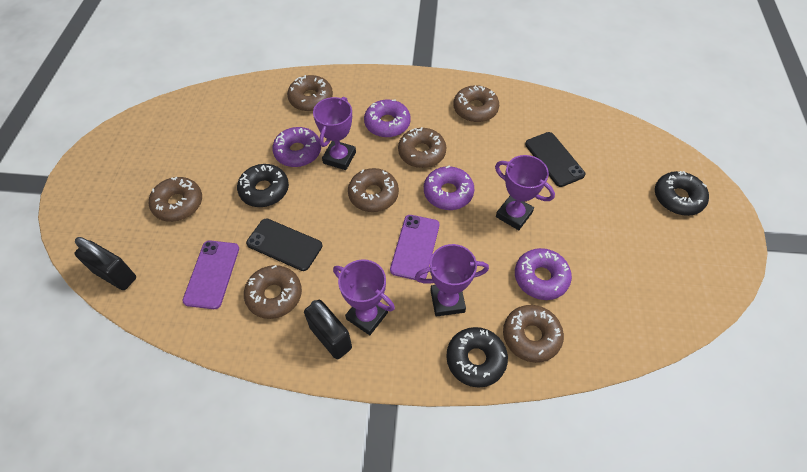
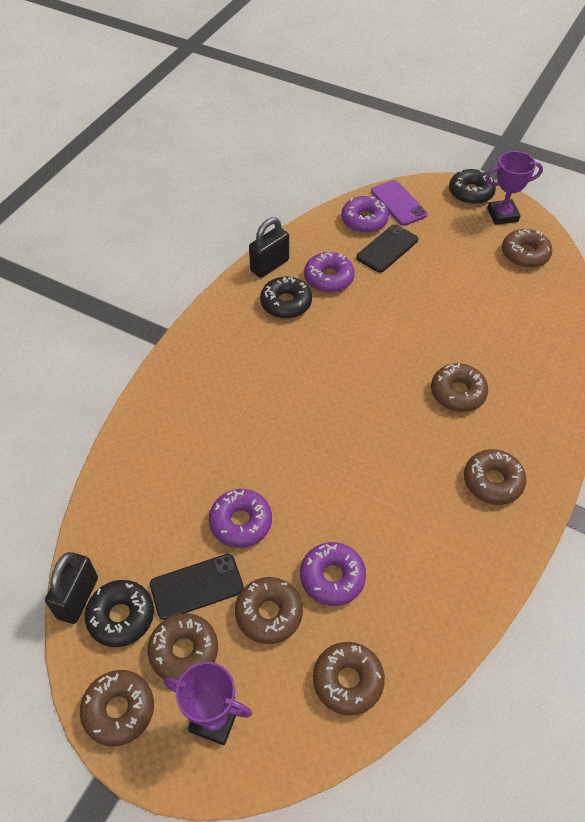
purple phone: [182,241,239,309] [390,215,439,280] = 2 -> [371,180,427,226] = 1
purple trophy: [313,97,356,170] [333,259,395,335] [415,244,489,317] [495,155,555,230] = 4 -> [164,662,252,745] [485,151,543,225] = 2

